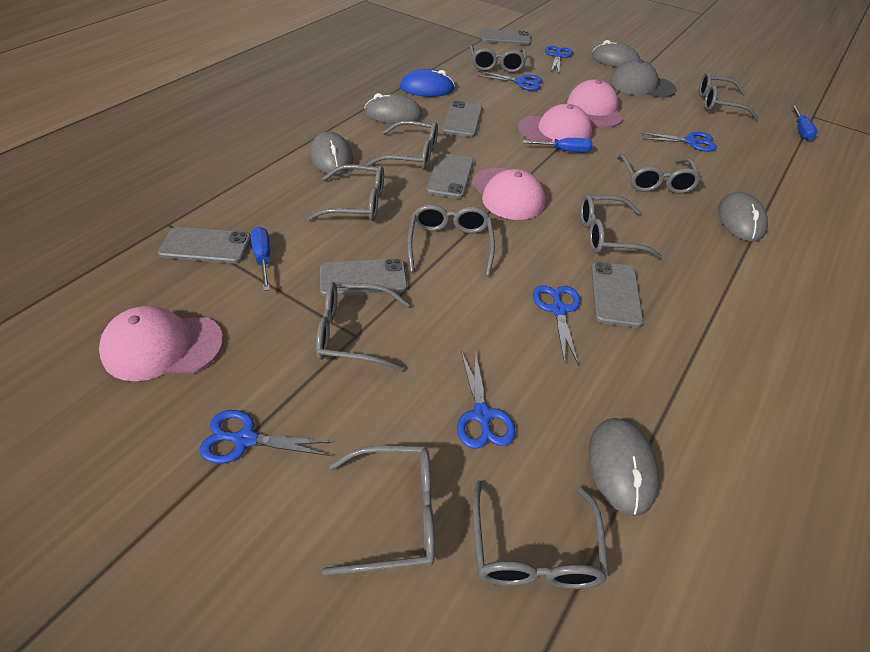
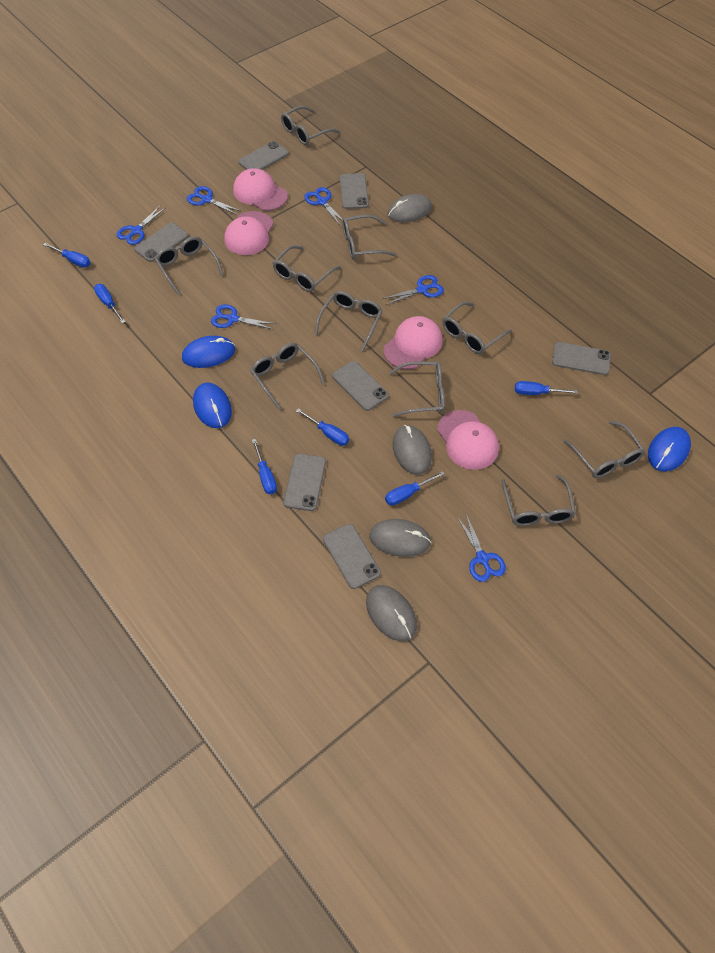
blue mouse: [400,69,455,97] = 1 -> [182,336,235,368] [193,383,232,428] [648,427,691,472] = 3
blue screwdriver: [251,227,270,291] [522,138,593,153] [792,105,818,140] = 3 -> [43,243,90,268] [94,284,125,323] [252,439,277,494] [296,408,349,446] [385,471,445,505] [515,381,578,395] = 6
grey cap: [610,59,676,98] = 1 -> none = 0
grey mouse: [310,131,353,175] [364,93,423,124] [588,418,659,516] [592,40,640,67] [718,192,768,242] = 5 -> [366,585,417,641] [369,519,431,557] [387,194,432,222] [393,425,432,475] = 4
grey phone: [158,227,251,264] [320,259,408,297] [426,153,473,199] [442,101,482,137] [481,29,531,45] [591,262,643,328] = 6 -> [134,223,189,262] [238,141,289,170] [283,454,326,511] [323,524,381,589] [332,361,389,411] [339,173,369,209] [552,342,611,375] = 7

